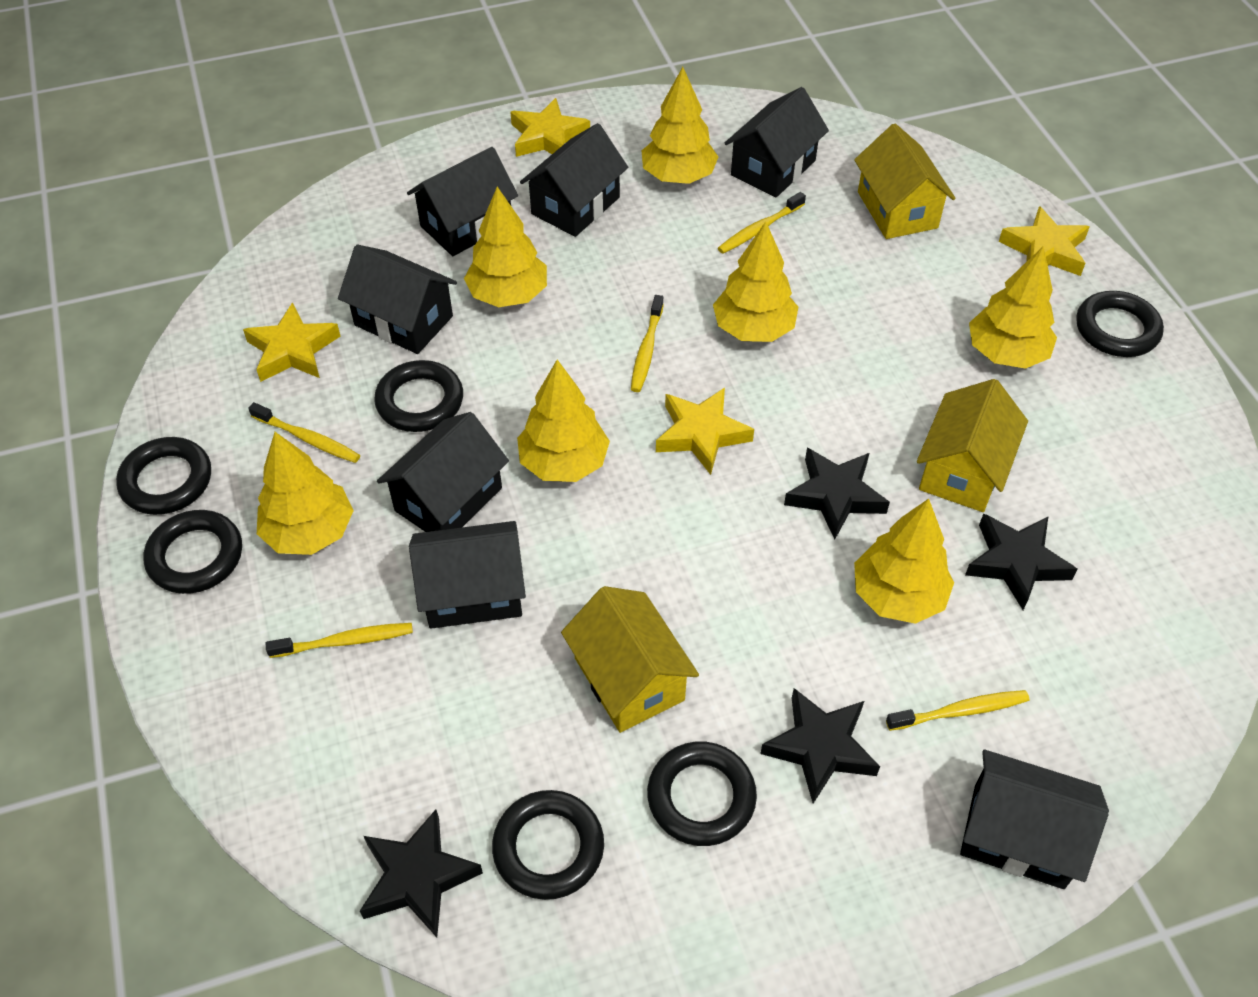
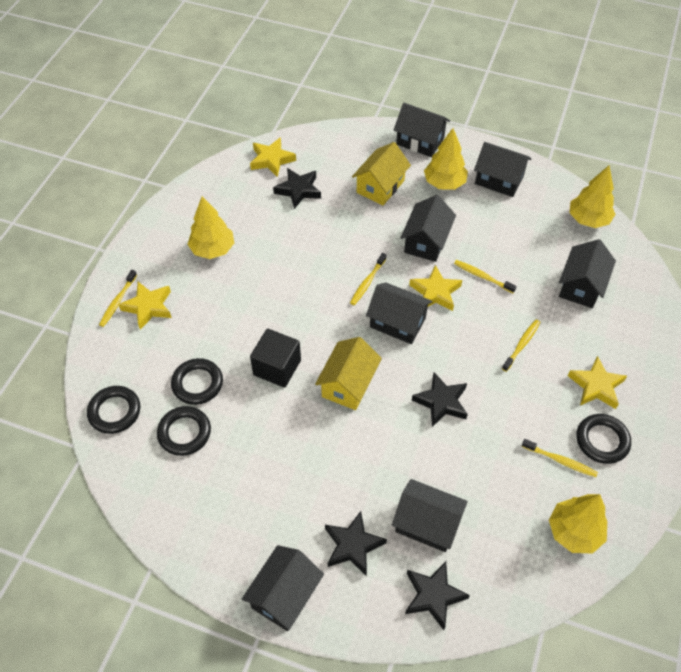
black cube: none = 0 -> [250,329,301,388] = 1
black ring: [116,437,211,515] [144,510,242,594] [374,360,463,432] [492,790,604,900] [647,742,757,846] [1076,291,1164,357] = 6 -> [87,386,140,434] [157,406,211,456] [171,358,223,405] [576,414,631,464] = 4
yellow house: [561,586,699,733] [854,124,955,239] [917,379,1028,512] = 3 -> [315,337,382,410] [352,142,411,205] = 2
yellow tree: [257,432,354,555] [464,187,547,307] [517,359,610,482] [642,67,718,184] [713,222,798,342] [854,499,954,624] [969,247,1057,369] = 7 -> [187,196,234,259] [424,128,468,190] [549,494,608,554] [569,166,616,228] = 4

